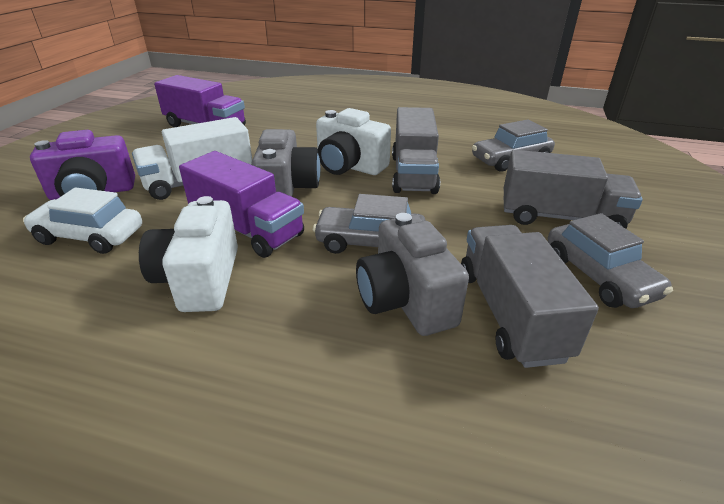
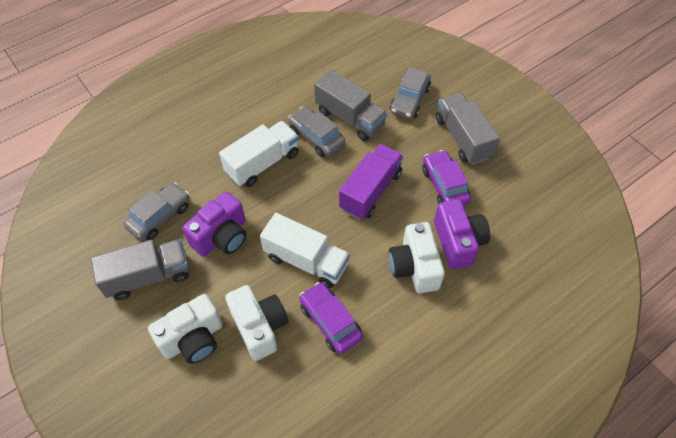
grey camera: [251,129,320,197] [356,213,469,336] = 2 -> none = 0
purple camera: [30,130,135,200] = 1 -> [183,192,247,257] [434,199,490,269] = 2
purple car: none = 0 -> [299,282,363,354] [422,150,471,206] = 2
purple truck: [154,75,246,127] [179,151,304,258] = 2 -> [339,144,404,220] = 1
white camera: [139,196,238,312] [316,108,391,175] = 2 -> [148,294,223,364] [225,285,288,361] [389,222,445,293] = 3
white car: [23,187,142,254] = 1 -> none = 0
white truck: [132,117,252,200] = 1 -> [219,121,299,187] [260,213,350,288] = 2

